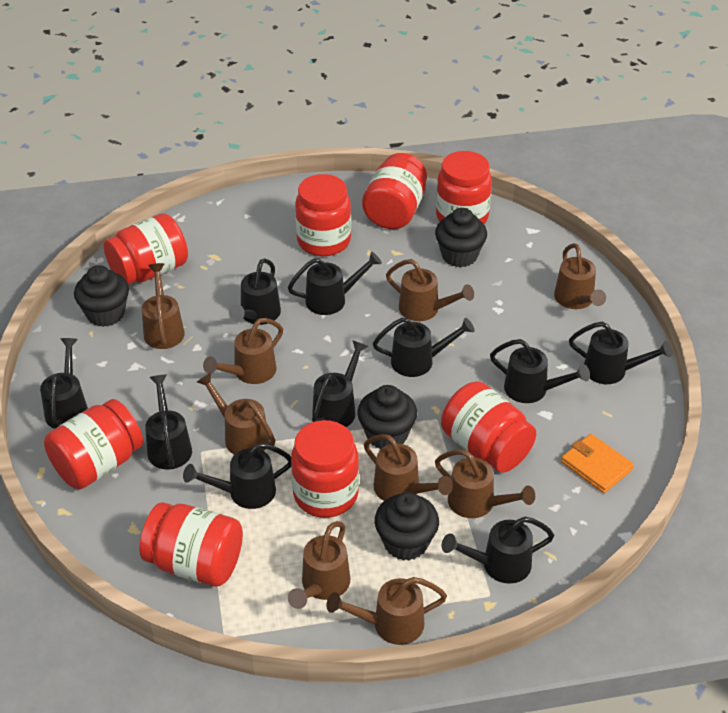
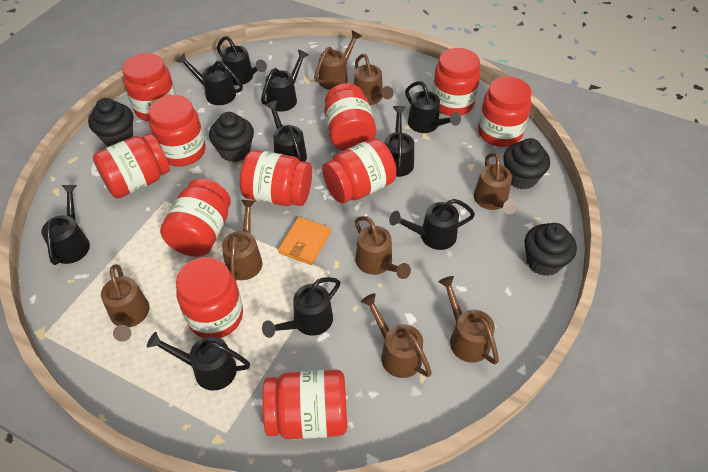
brown watering can: [142,263,185,349] [197,372,276,455] [203,318,283,384] [288,521,350,609] [326,577,447,645] [364,434,453,501] [386,259,474,321] [435,450,535,518] [554,243,606,309] = 9 -> [101,264,149,342] [222,200,262,280] [314,30,362,90] [354,54,393,105] [355,216,411,279] [361,293,432,378] [438,276,499,364] [474,153,518,214] = 8
red jar: [44,399,143,490] [104,213,188,285] [139,502,243,586] [291,420,359,518] [295,174,351,256] [362,153,427,229] [436,151,492,224] [441,381,536,473] = 8 -> [93,133,170,198] [122,53,176,121] [149,95,206,166] [160,178,231,257] [176,257,243,338] [240,150,312,206] [263,370,347,439] [322,138,397,203] [324,83,376,151] [432,48,481,116] [478,76,532,147] = 11

